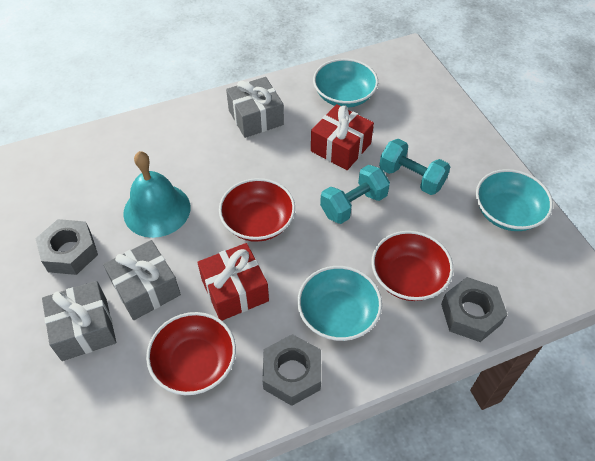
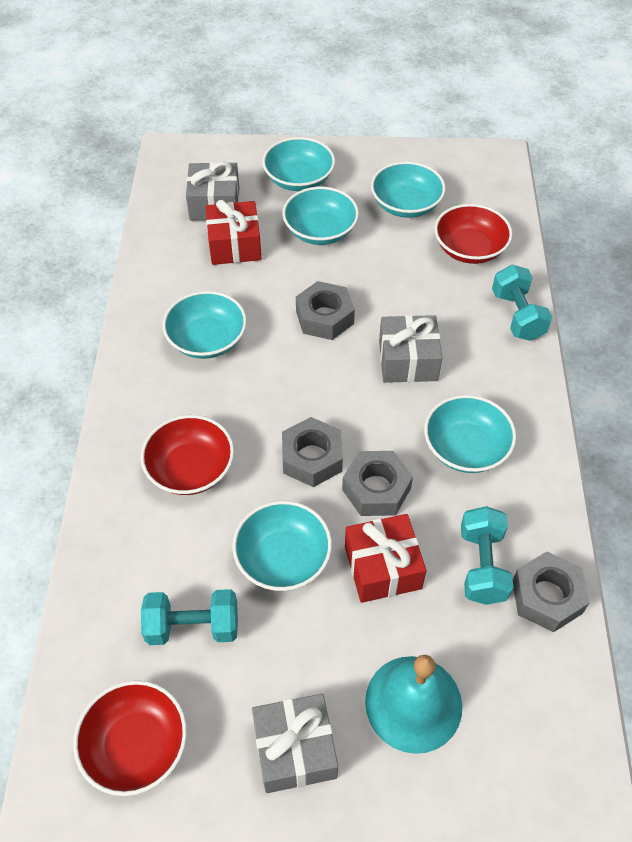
grey nut: [35,219,98,275] [262,334,321,406] [441,277,508,342] = 3 -> [282,417,343,487] [296,281,355,340] [342,451,413,516] [513,551,589,632] = 4
turquoise bowl: [297,266,382,341] [313,58,378,108] [476,169,553,231] = 3 -> [162,291,247,359] [232,501,332,591] [262,137,335,191] [282,187,359,245] [371,161,446,218] [424,395,516,473] = 6
turquoise dumbbell: [320,165,390,224] [379,139,450,195] = 2 -> [141,589,238,645] [461,506,513,605] [492,265,552,341] = 3

